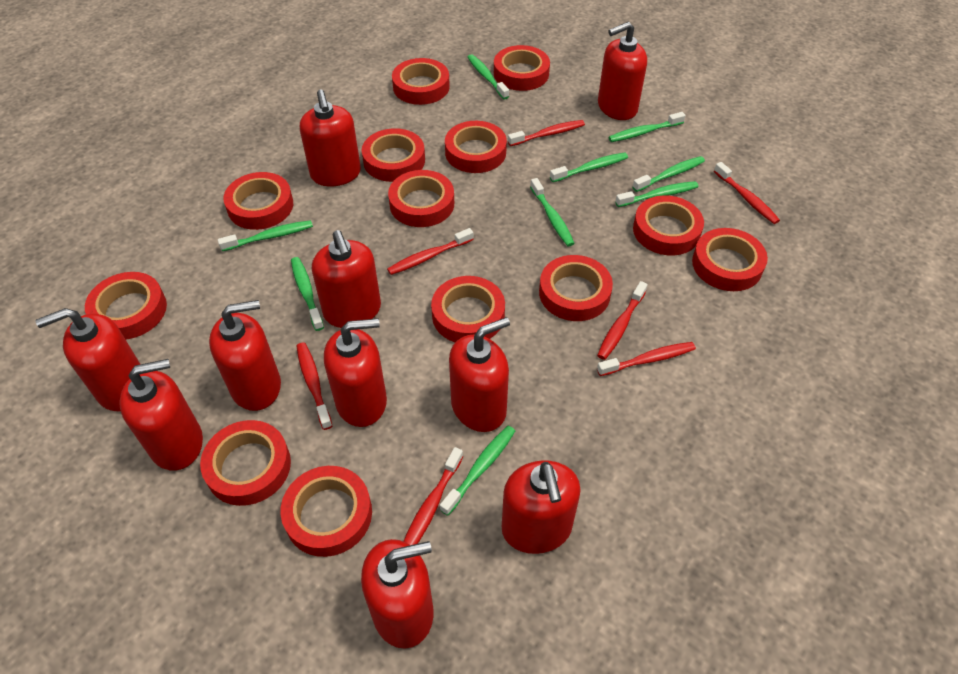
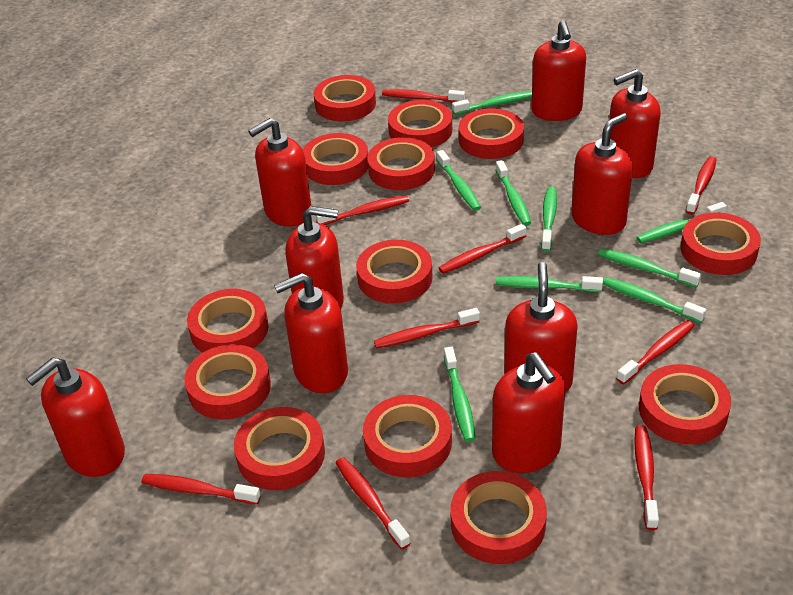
red soap dispenser: [36,308,140,411] [119,359,203,471] [209,300,281,411] [300,90,361,186] [312,230,381,328] [324,318,387,427] [361,539,433,649] [449,317,510,432] [502,460,581,554] [598,22,647,120] = 10 -> [26,357,125,477] [248,118,311,227] [274,273,348,393] [285,206,344,310] [492,352,565,473] [504,262,578,393] [531,20,586,121] [571,113,633,235] [609,69,661,178] = 9
red toothbrush: [297,342,332,430] [387,228,473,275] [403,447,463,545] [508,120,585,146] [597,281,648,360] [597,342,696,376] [714,162,780,224] = 7 -> [141,474,261,505] [316,195,409,225] [336,457,411,549] [374,308,480,349] [382,89,465,103] [439,224,527,274] [616,320,695,384] [634,425,659,530] [686,156,717,215] = 9

